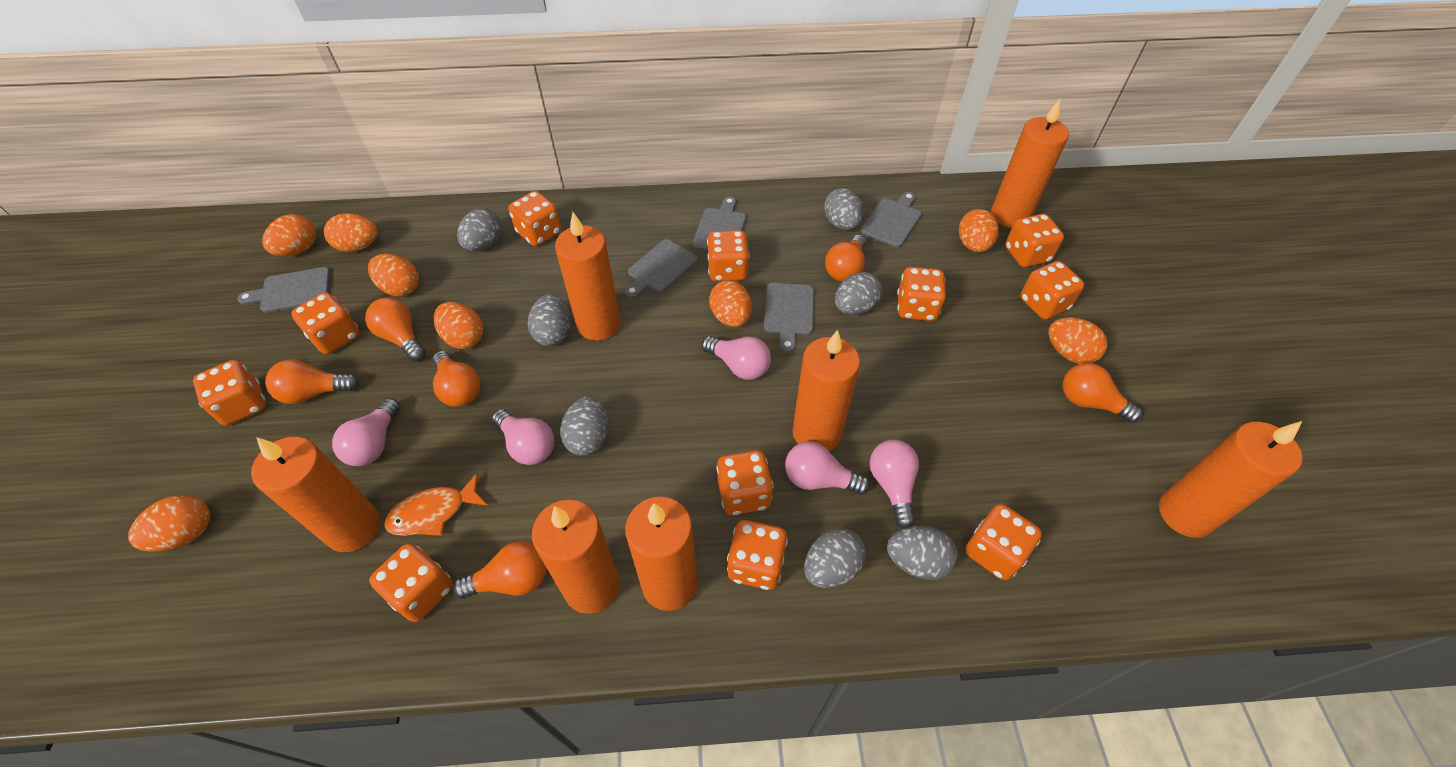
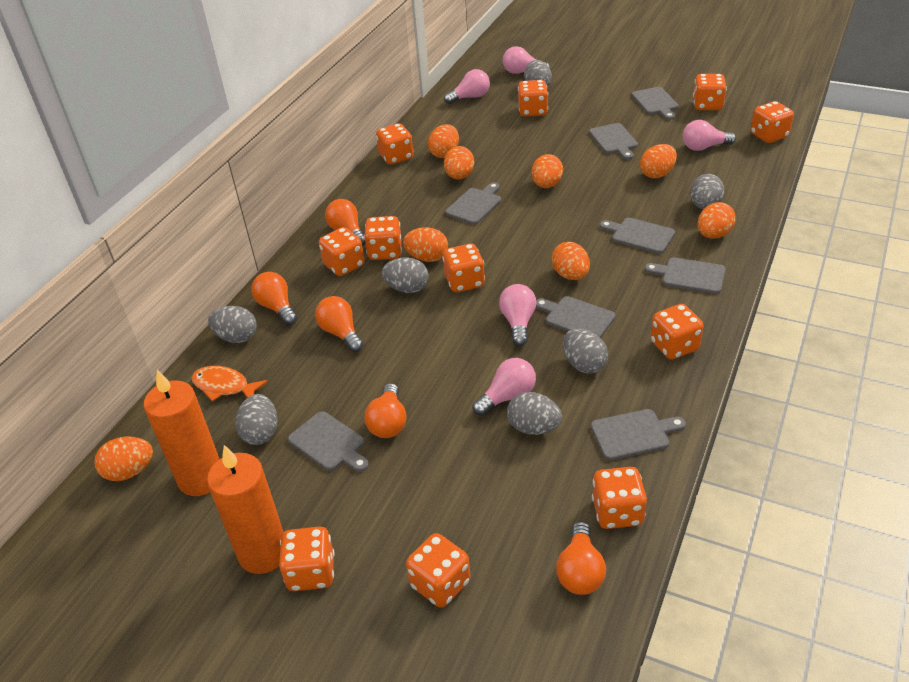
grey cutting board: [237,267,330,313] [624,239,698,299] [692,197,746,251] [764,283,814,353] [861,192,921,247] = 5 -> [288,411,369,472] [445,182,501,224] [536,296,615,338] [589,123,638,160] [591,409,686,460] [600,218,675,254] [631,87,679,120] [645,257,726,294] = 8
orange candle: [251,437,380,552] [532,500,620,614] [555,212,621,341] [625,497,698,611] [792,330,860,451] [991,99,1069,228] [1159,421,1303,538] = 7 -> [144,370,220,496] [207,445,284,574] = 2
orange light bulb: [265,360,359,404] [365,297,425,361] [433,351,480,407] [453,541,547,599] [825,235,866,282] [1063,363,1142,423] = 6 -> [251,272,297,325] [315,296,363,352] [325,199,365,246] [364,383,406,438] [556,521,606,595] = 5

